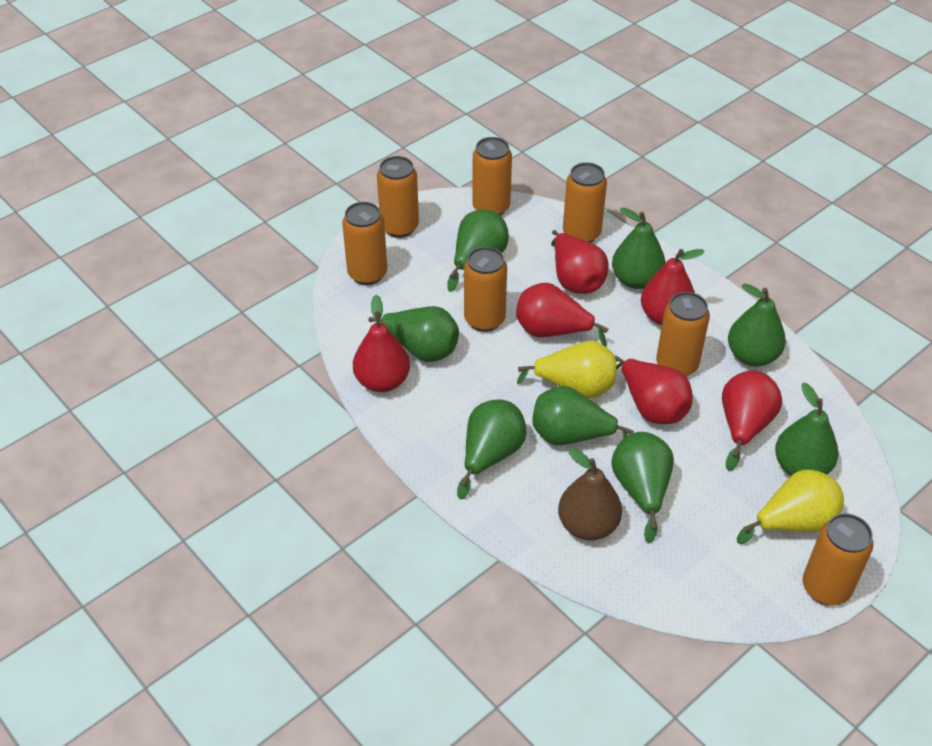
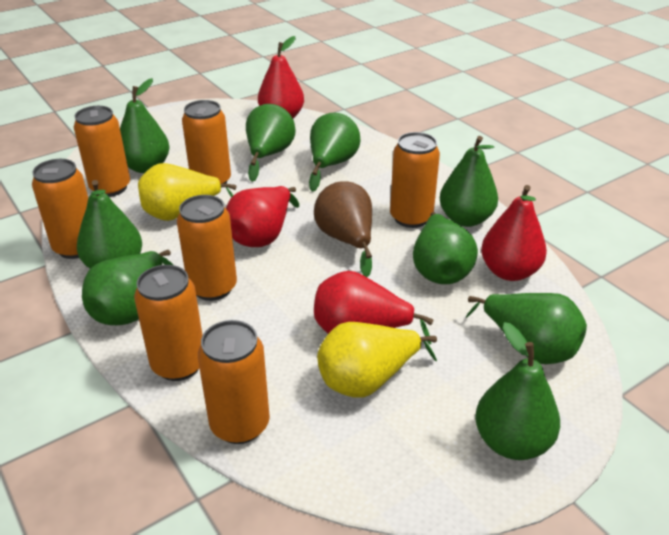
green pear: [368,306,459,362] [447,210,509,292] [457,399,526,499] [532,386,634,445] [611,432,674,543] [612,207,666,289] [728,283,786,366] [775,383,839,476] = 8 -> [77,180,142,269] [82,250,173,325] [120,78,170,173] [246,104,295,182] [309,113,361,192] [413,212,478,284] [440,136,498,227] [466,293,587,364] [475,322,560,460] = 9
red pear: [353,295,410,392] [516,283,609,347] [551,230,608,294] [615,356,693,424] [641,249,705,325] [722,371,782,471] = 6 -> [226,186,299,247] [258,36,304,118] [314,271,434,344] [481,185,547,281] = 4

